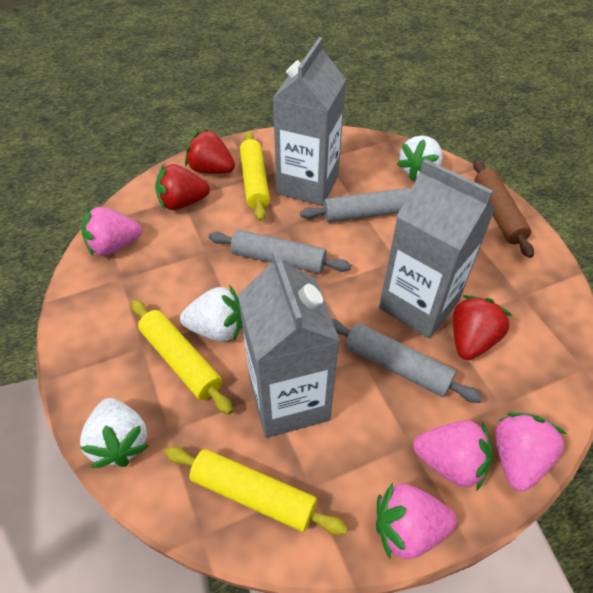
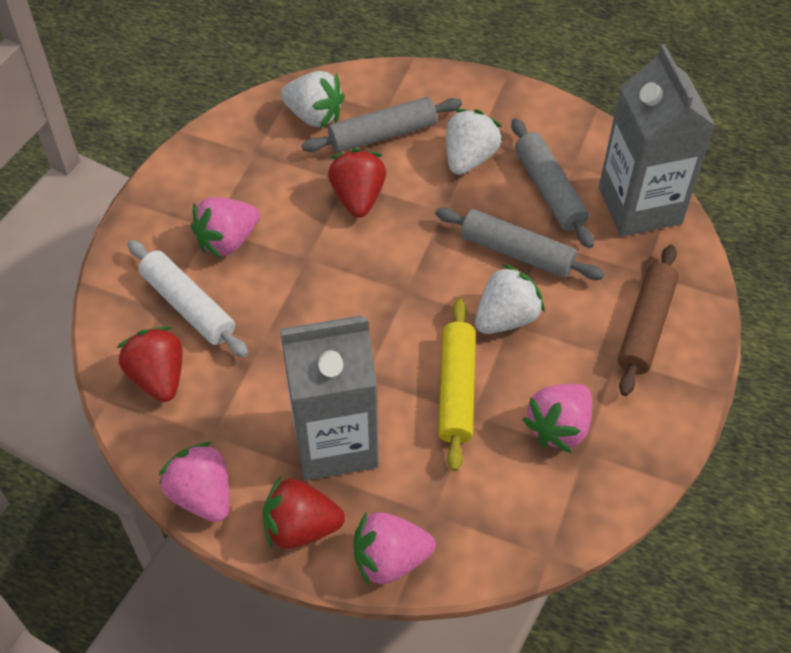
grey carton: [238,250,340,438] [272,37,346,206] [379,159,495,339] = 3 -> [280,315,379,480] [599,44,715,237] = 2
white rolling pin: none = 0 -> [128,240,248,358] = 1
yellow rolling pin: [131,300,233,415] [165,447,348,535] [240,132,270,221] = 3 -> [438,299,475,471] = 1

